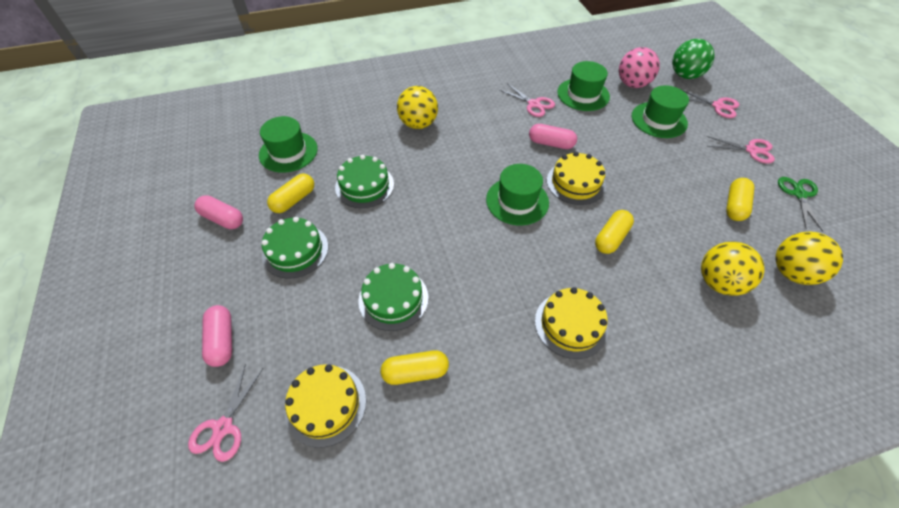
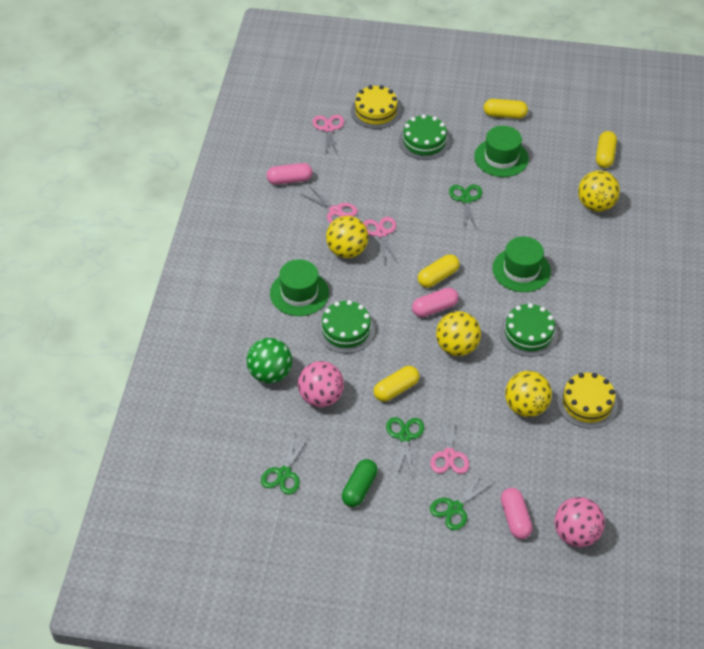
green capsule: none = 0 -> [342,459,378,507] = 1
green hat: [259,116,318,173] [486,164,549,225] [557,61,610,111] [632,85,689,138] = 4 -> [270,259,329,316] [474,126,529,177] [492,236,551,292] = 3
green scissors: [778,177,823,232] = 1 -> [261,435,309,495] [386,417,424,478] [430,472,494,530] [449,185,482,229] = 4
pink ball: [619,47,660,88] = 1 -> [298,361,344,407] [554,497,605,547] = 2
yellow ball: [397,86,438,129] [701,242,765,296] [775,232,843,285] = 3 -> [326,216,368,258] [436,311,481,356] [505,371,552,417] [578,170,620,212] = 4
yellow cake: [285,364,366,448] [535,287,608,359] [547,152,606,205] = 3 -> [351,85,401,129] [557,373,618,429] = 2

